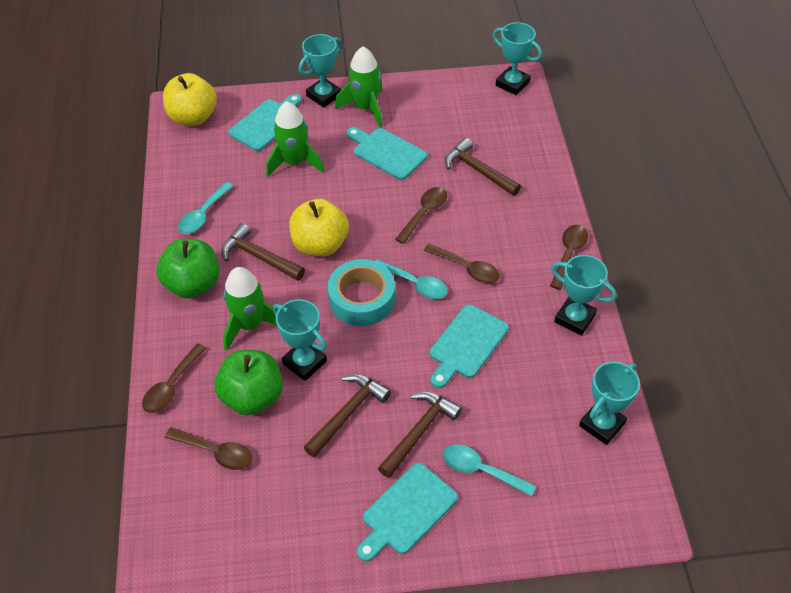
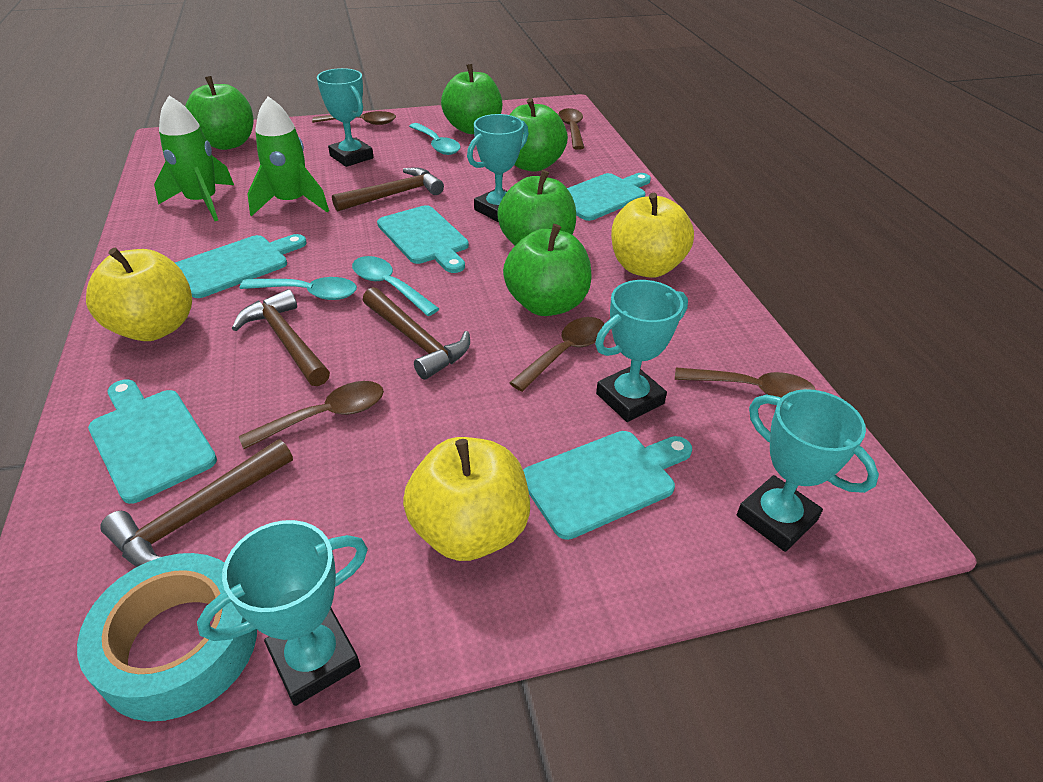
green apple: [156,239,219,298] [214,350,283,415] = 2 -> [185,76,253,150] [441,64,502,134] [497,170,576,246] [503,224,592,316] [510,98,568,172] = 5
green rocket: [223,267,277,351] [266,101,324,177] [335,47,383,127] = 3 -> [154,96,234,221] [247,96,329,216] = 2
turquoise cutting board: [228,94,302,151] [346,127,427,180] [357,463,458,562] [430,304,509,388] = 4 -> [88,379,217,504] [175,234,307,298] [377,205,469,273] [523,431,692,540] [567,173,651,221] = 5
yellow apple: [163,73,217,126] [289,199,349,256] = 2 -> [86,248,192,341] [403,437,530,561] [611,193,694,278] = 3

